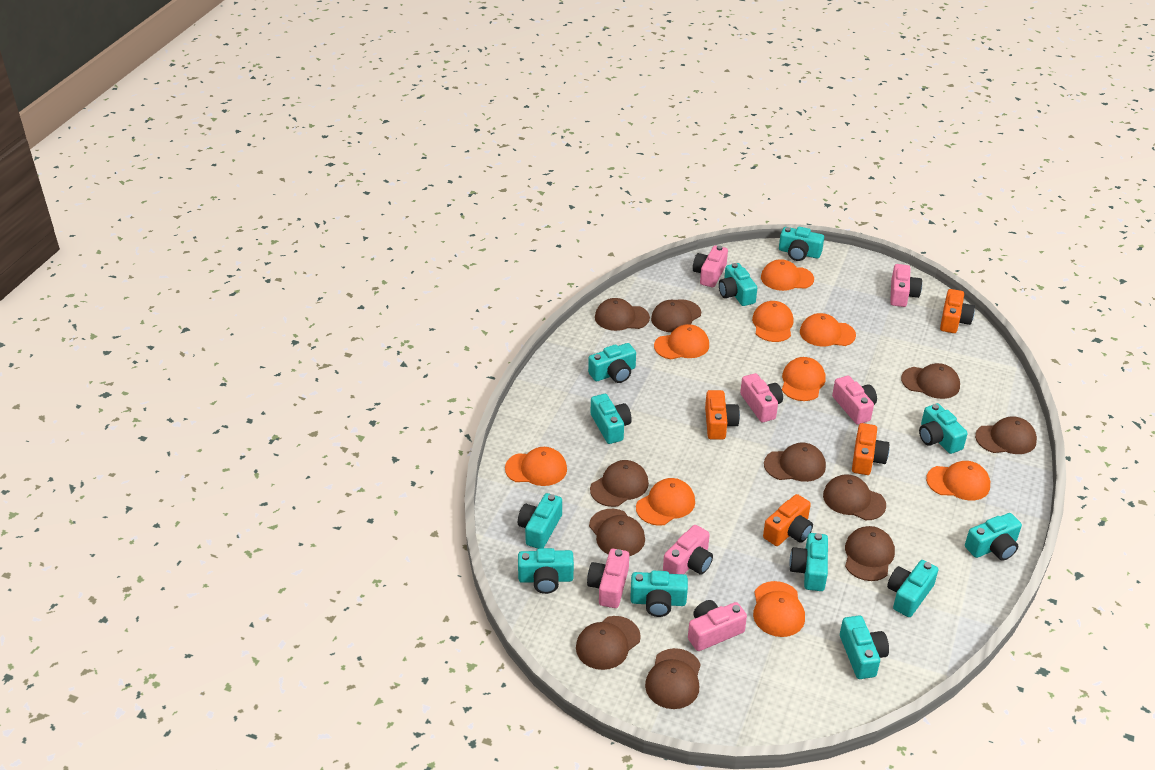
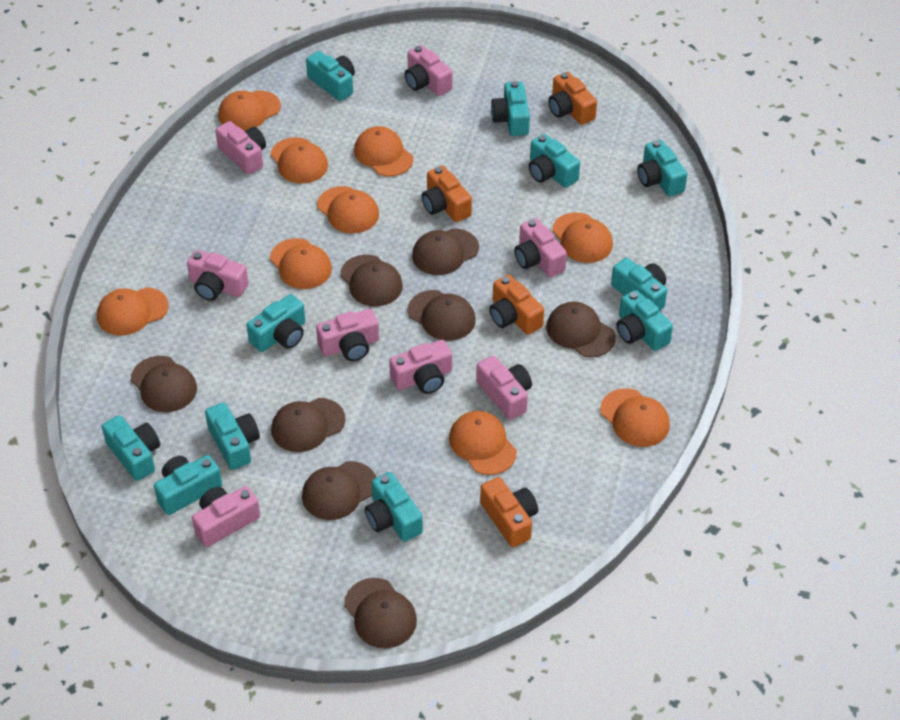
brown cap: [576,616,641,670] [589,509,645,556] [590,460,649,507] [595,298,650,331] [645,648,701,709] [651,299,701,332] [764,443,826,482] [823,474,886,520] [845,526,895,581] [901,363,960,399] [975,417,1037,454] = 11 -> [131,356,197,412] [271,398,346,452] [302,461,376,520] [340,255,403,306] [344,578,417,648] [408,290,476,341] [412,228,479,275] [547,301,616,358] = 8
pink camera: [587,549,629,608] [663,525,713,575] [688,600,747,651] [693,245,728,287] [740,373,783,422] [832,376,877,425] [890,264,922,307] = 7 -> [187,250,249,301] [192,486,260,547] [215,121,266,174] [316,309,379,361] [389,340,452,394] [405,45,452,96] [476,356,532,420] [514,218,567,277] = 8
turquoise camera: [518,493,562,549] [518,548,574,594] [588,343,636,383] [591,394,632,444] [630,571,688,617] [719,263,757,306] [779,227,824,261] [789,533,828,591] [840,616,889,679] [887,560,938,617] [919,403,968,454] [965,513,1022,561] = 12 -> [102,415,160,481] [154,455,222,515] [205,402,260,470] [247,294,305,352] [306,51,355,101] [365,472,423,542] [491,81,530,136] [529,134,580,188] [611,258,667,311] [617,290,673,351] [637,140,687,197] = 11

